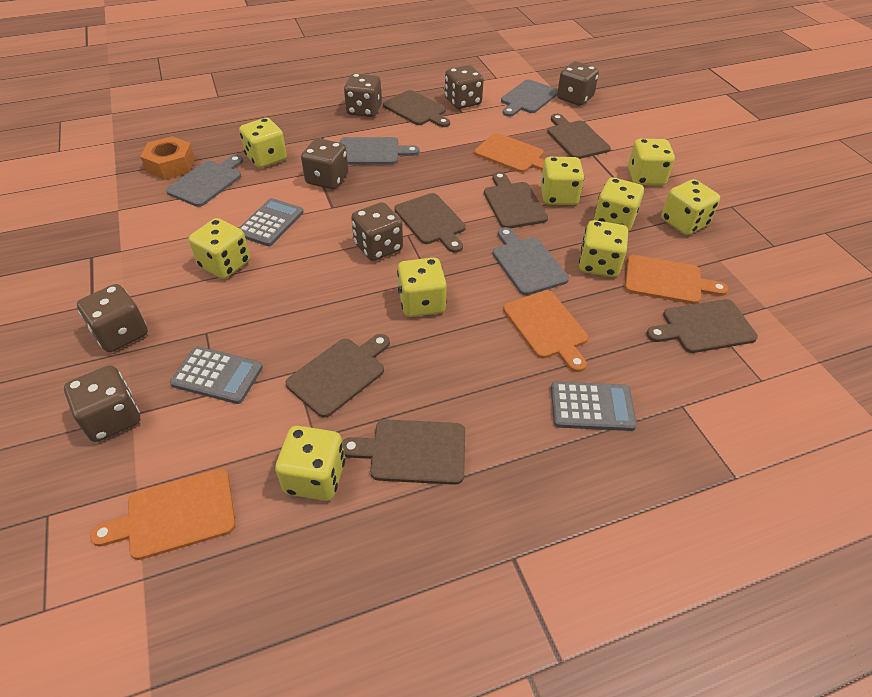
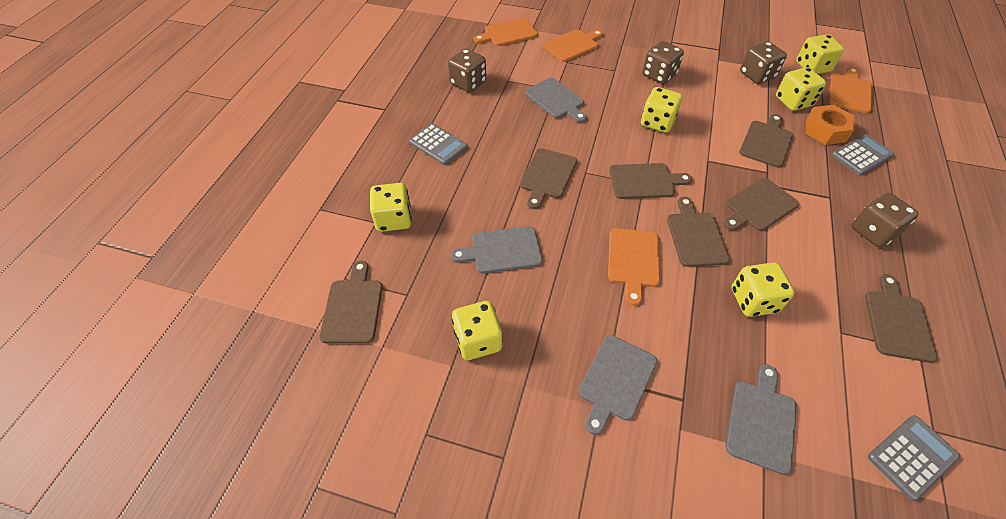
brown dice: [64,365,140,442] [77,284,148,352] [301,138,348,189] [344,73,382,117] [351,202,403,261] [445,65,484,109] [557,61,599,106] = 7 -> [448,49,486,92] [642,41,684,84] [740,41,787,84] [852,193,919,247] = 4
yellow dice: [189,218,250,279] [239,118,287,168] [275,426,345,501] [397,258,447,317] [541,157,584,205] [579,220,628,277] [594,178,644,231] [628,139,675,186] [661,179,720,235] = 9 -> [370,183,412,232] [452,301,502,360] [641,87,682,133] [731,262,795,317] [776,67,826,111] [796,34,844,74] = 6

